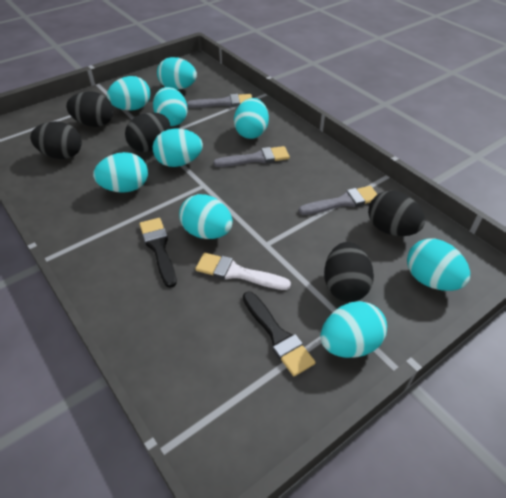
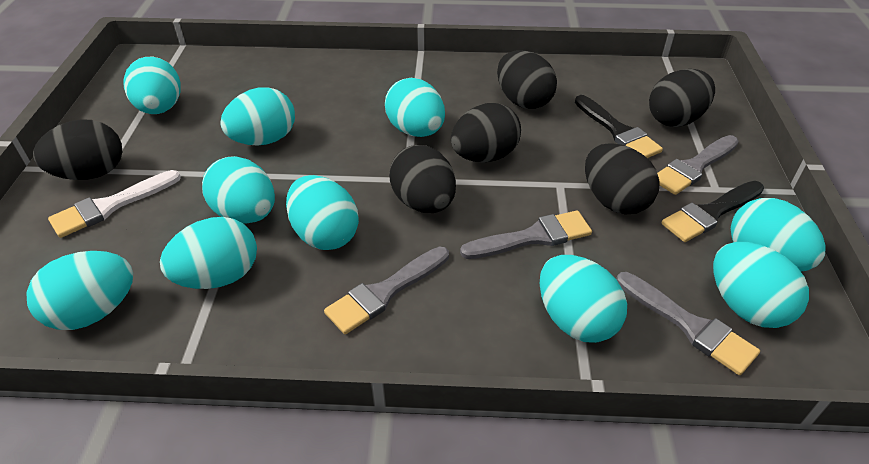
black egg: [30,121,82,159] [66,91,113,127] [125,112,170,152] [324,242,374,302] [368,190,425,236] = 5 -> [33,119,123,180] [389,145,456,213] [451,103,521,163] [497,50,557,109] [585,143,660,215] [649,69,715,127] = 6
grey brush: [187,94,252,108] [213,146,290,167] [299,186,377,215] = 3 -> [324,246,449,334] [460,210,592,259] [616,272,760,375] [657,135,739,195] = 4
turquoise egg: [93,152,148,193] [107,76,150,110] [153,87,188,126] [153,129,203,167] [157,57,197,90] [179,194,233,239] [234,98,269,139] [321,301,387,358] [407,239,470,291] = 9 -> [26,251,133,330] [123,57,181,114] [160,217,257,289] [202,156,275,224] [220,87,295,146] [286,175,359,250] [385,78,445,137] [540,255,627,343] [713,242,809,328] [731,198,826,272] = 10

